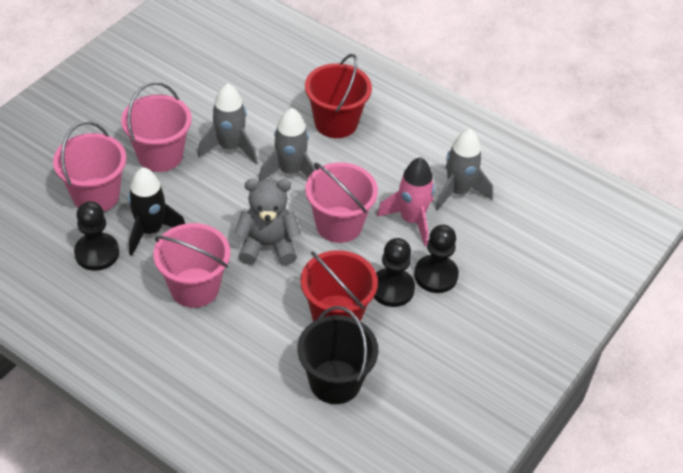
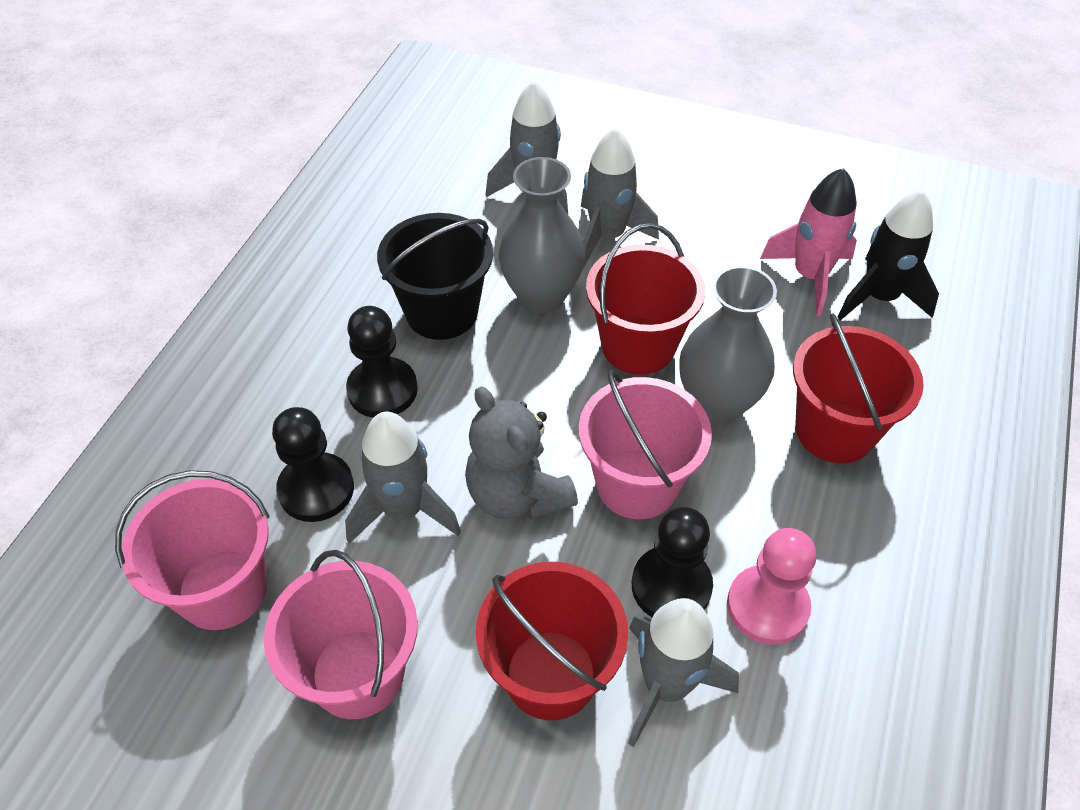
grey rocket: [198,84,257,164] [259,108,316,181] [436,129,493,211] = 3 -> [345,411,461,544] [486,81,568,214] [581,127,659,268] [628,598,739,747] = 4
grey vase: none = 0 -> [499,157,585,313] [680,266,777,425] = 2
pink bucket: [53,121,126,211] [121,82,192,172] [153,223,230,308] [305,162,378,243] = 4 -> [115,470,269,630] [264,550,418,719] [579,370,712,519] = 3
pink pawn: none = 0 -> [727,528,816,645] = 1
red bucket: [301,250,378,322] [305,54,372,138] = 2 -> [476,562,628,720] [586,223,705,375] [793,313,924,463] = 3

